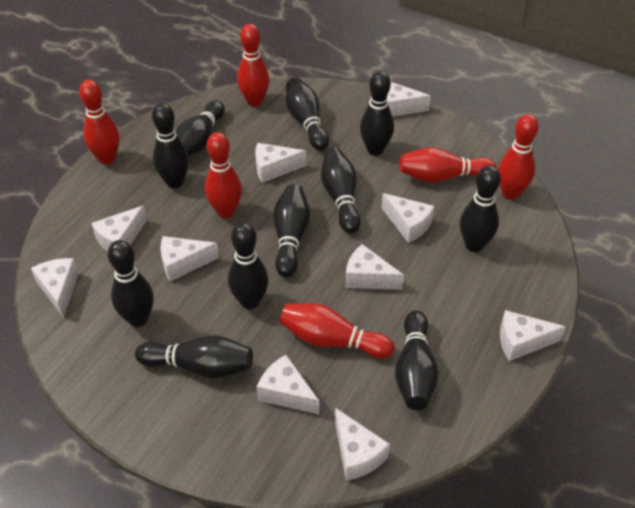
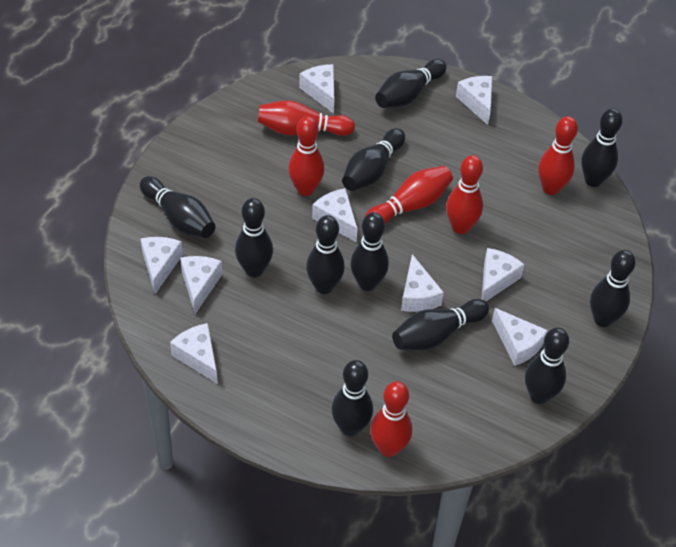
white cheese: [31,258,79,318] [91,206,147,252] [160,236,219,281] [255,143,306,183] [257,355,319,414] [335,408,390,481] [345,244,404,290] [382,193,434,243] [387,82,431,117] [500,310,566,361] = 10 -> [141,237,183,294] [170,323,218,384] [180,256,222,314] [299,64,334,114] [312,188,358,242] [401,254,444,312] [456,76,492,125] [482,248,524,301] [492,308,548,366] = 9

